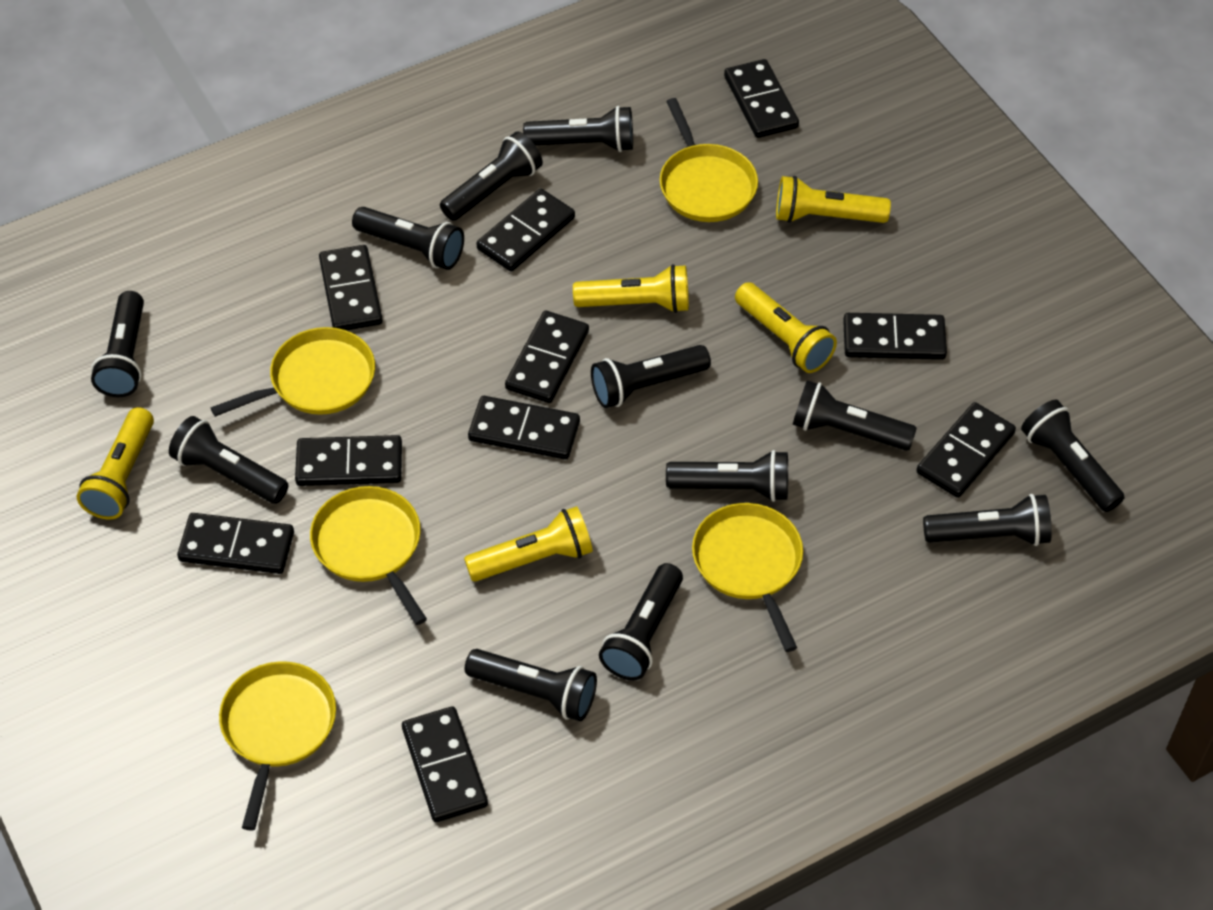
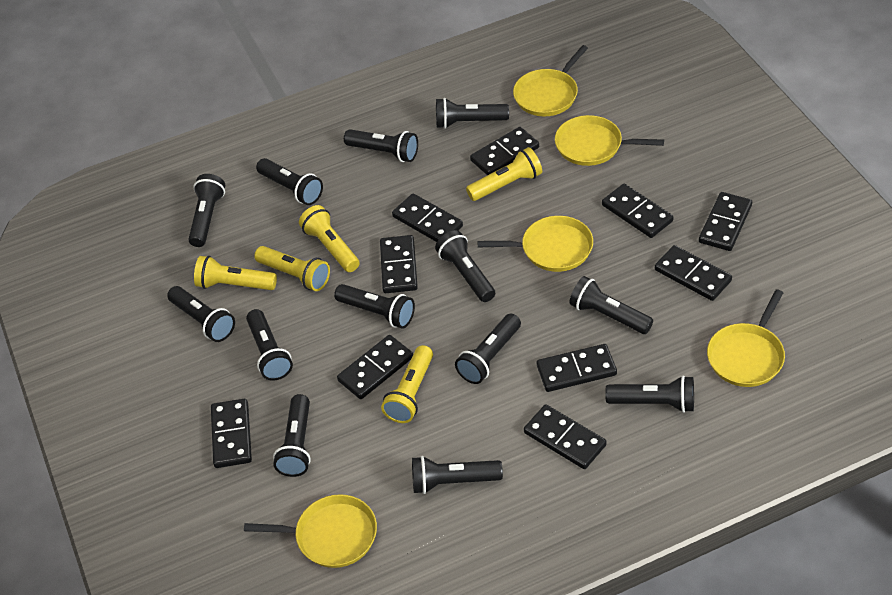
black flashlight: [91,291,144,397] [169,416,288,504] [352,207,464,270] [440,131,543,221] [465,649,597,721] [523,106,633,152] [591,345,711,408] [599,563,683,680] [666,450,788,502] [793,380,917,451] [923,494,1052,546] [1021,399,1125,512] = 12 -> [167,286,235,342] [188,174,225,247] [246,309,293,381] [256,158,323,205] [273,394,311,477] [334,284,415,329] [344,129,418,162] [412,456,503,494] [435,230,495,302] [436,98,509,129] [455,314,521,384] [569,276,653,334] [605,375,694,413] = 13

